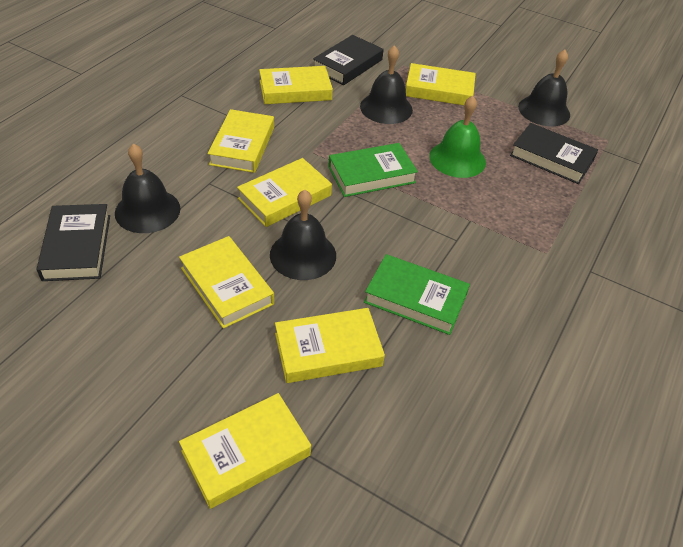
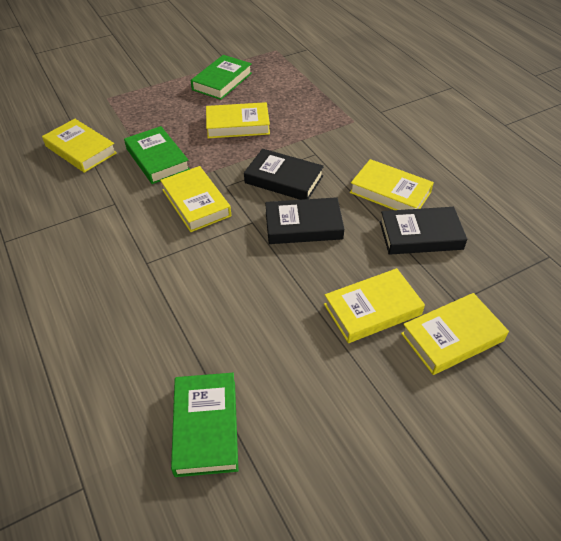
black bell: [115,143,180,233] [270,190,336,280] [360,45,413,124] [518,50,570,126] = 4 -> none = 0
green bell: [429,96,486,178] = 1 -> none = 0
green book: [328,143,418,197] [364,254,470,335] = 2 -> [124,126,190,184] [171,373,238,477] [191,55,252,100] = 3
yellow book: [179,236,274,329] [179,393,311,509] [208,109,274,173] [237,158,332,227] [259,66,333,104] [275,308,385,383] [406,63,476,105] = 7 -> [42,119,117,173] [160,166,231,232] [206,102,270,138] [324,268,425,343] [350,159,434,210] [401,293,509,375] = 6

